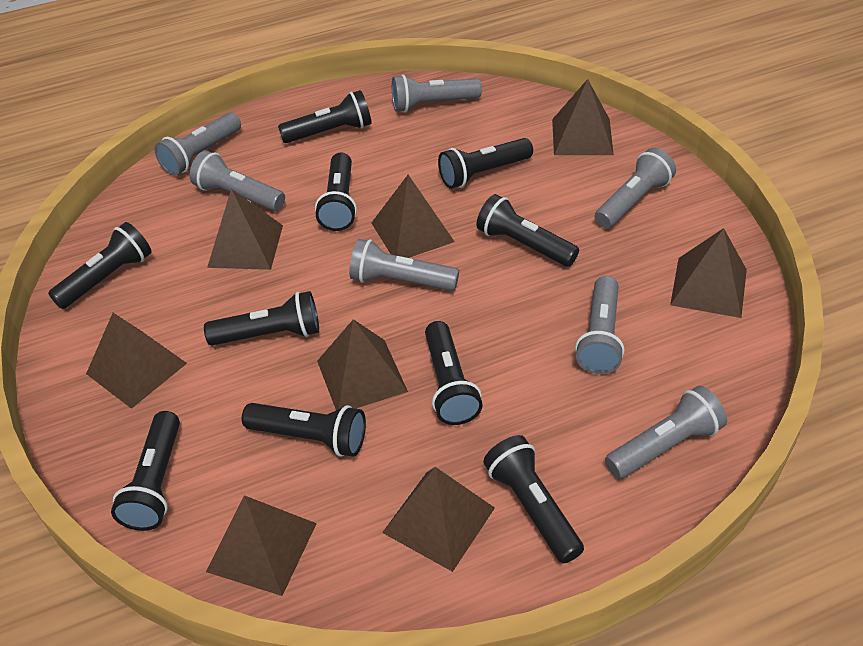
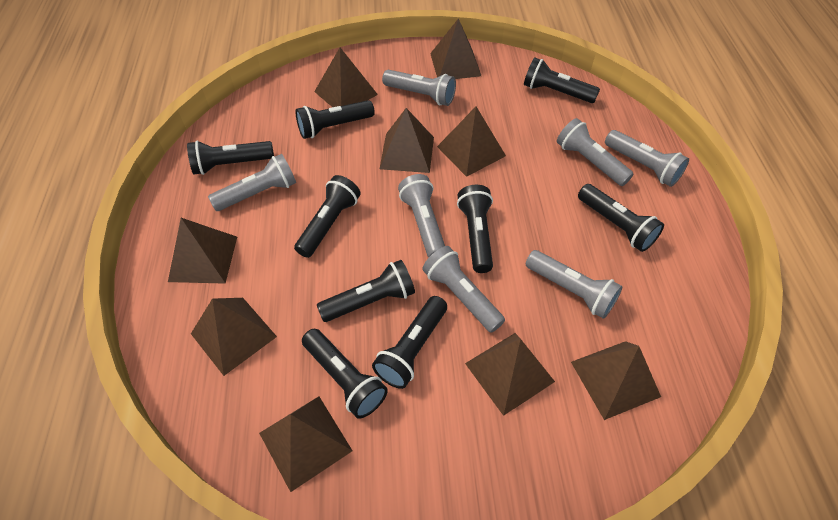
black flashlight: [48,222,152,309] [111,411,180,531] [204,291,319,345] [242,403,366,457] [278,90,372,143] [315,152,357,231] [425,321,483,425] [438,138,533,189] [476,194,579,267] [483,435,584,563] = 10 -> [187,141,274,175] [294,175,361,258] [295,100,375,139] [302,329,388,419] [317,260,415,322] [372,296,447,389] [457,185,493,273] [524,57,600,103] [578,184,664,252] = 9
brown pyramid: [86,313,187,409] [206,495,317,596] [207,189,283,270] [317,319,408,410] [372,175,455,258] [382,467,495,572] [552,79,614,155] [670,228,747,318] = 8 -> [168,218,237,284] [191,298,277,376] [259,396,352,492] [314,48,378,107] [380,108,434,173] [430,18,481,79] [437,107,506,177] [465,333,555,416] [571,341,661,420] = 9

